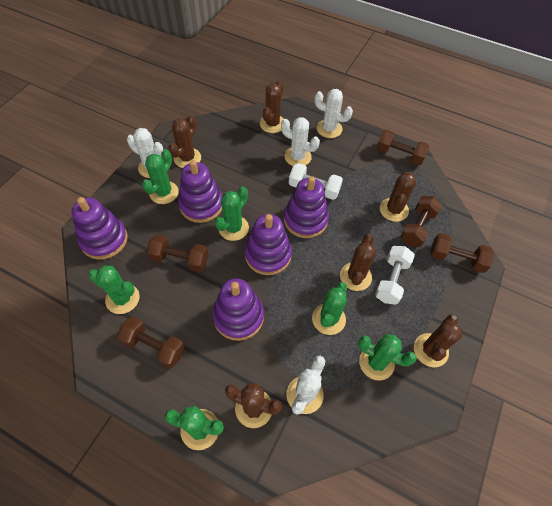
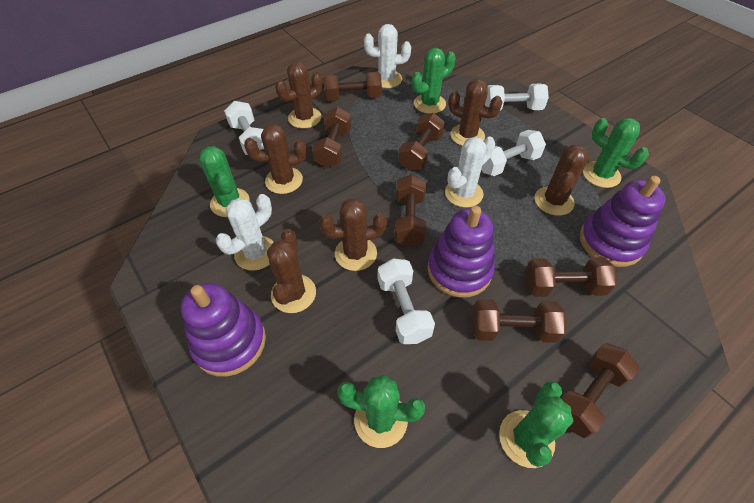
brown dumbbell: [117,316,185,368] [147,234,208,272] [376,130,429,165] [401,196,442,247] [431,233,495,273] = 5 -> [312,107,351,168] [324,72,382,101] [394,174,427,247] [398,113,445,171] [472,299,566,343] [525,257,617,297] [561,343,639,438] = 7
green cactus: [89,265,140,314] [142,149,179,204] [164,406,224,450] [215,187,249,241] [312,282,347,335] [358,334,417,381] = 6 -> [200,146,250,217] [337,375,425,448] [412,48,456,114] [499,381,573,468] [583,118,649,188] = 5
purple stacking toy: [72,197,128,260] [178,160,223,223] [213,278,264,341] [245,214,292,275] [284,176,329,238] = 5 -> [181,283,266,377] [427,206,495,298] [580,176,666,267] = 3
white cactus: [127,128,163,178] [281,117,320,166] [286,356,325,415] [314,89,353,138] = 4 -> [216,194,273,271] [364,24,411,88] [445,137,495,208] = 3
white dumbbell: [289,163,343,200] [375,246,415,305] = 2 -> [224,101,264,155] [378,259,435,344] [481,130,546,176] [485,84,549,111] = 4

